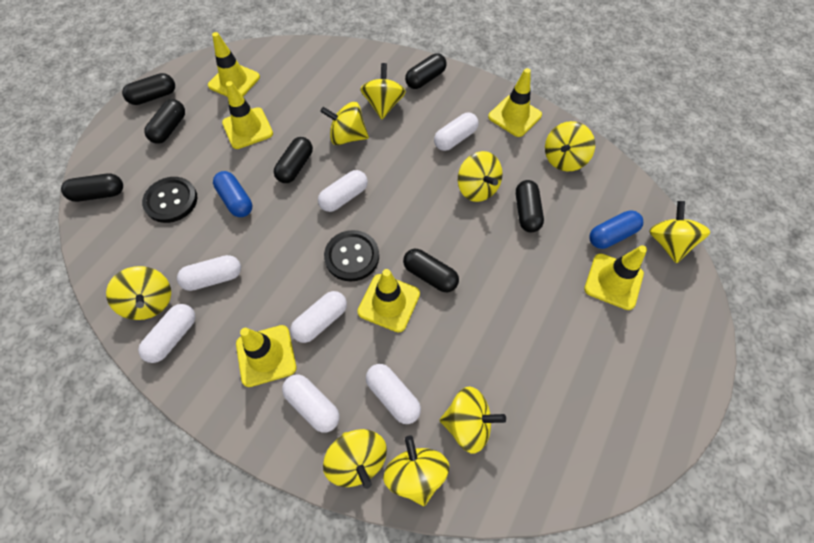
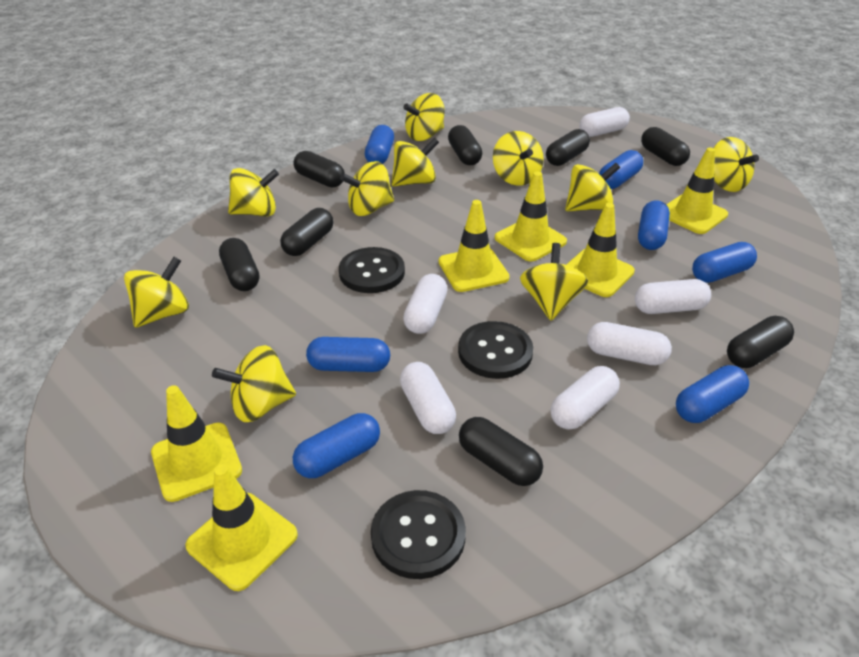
black button: [142,177,198,223] [324,230,379,282] = 2 -> [339,247,405,293] [371,490,466,579] [458,321,533,379] = 3
black capsule: [61,173,123,202] [122,73,175,105] [144,99,185,144] [274,137,313,183] [403,249,459,292] [405,53,446,89] [516,180,544,232] = 7 -> [219,238,259,291] [280,208,333,256] [294,151,345,187] [448,125,482,165] [459,417,543,486] [546,129,590,166] [641,127,690,166] [727,316,794,368] = 8
blue capsule: [213,171,252,217] [589,210,643,249] = 2 -> [293,413,380,478] [306,337,390,372] [365,125,394,164] [599,150,643,189] [638,200,670,250] [676,365,749,423] [692,242,757,283] = 7
white capsule: [138,304,195,363] [177,255,241,291] [282,374,339,433] [291,291,347,343] [318,170,368,212] [366,364,421,424] [434,112,478,151] = 7 -> [400,362,456,434] [403,274,447,334] [550,366,620,430] [579,107,630,137] [587,322,672,365] [635,279,711,314] = 6
yellow spinning top: [106,266,171,320] [320,102,369,145] [323,429,387,489] [360,63,406,119] [384,436,449,506] [440,386,506,454] [458,151,503,202] [545,121,595,172] [649,201,710,263] = 9 -> [124,257,189,328] [212,345,296,422] [228,168,279,217] [340,161,394,216] [392,137,439,186] [403,93,445,141] [493,131,544,186] [520,243,588,321] [565,163,620,211] [714,137,759,192] = 10

